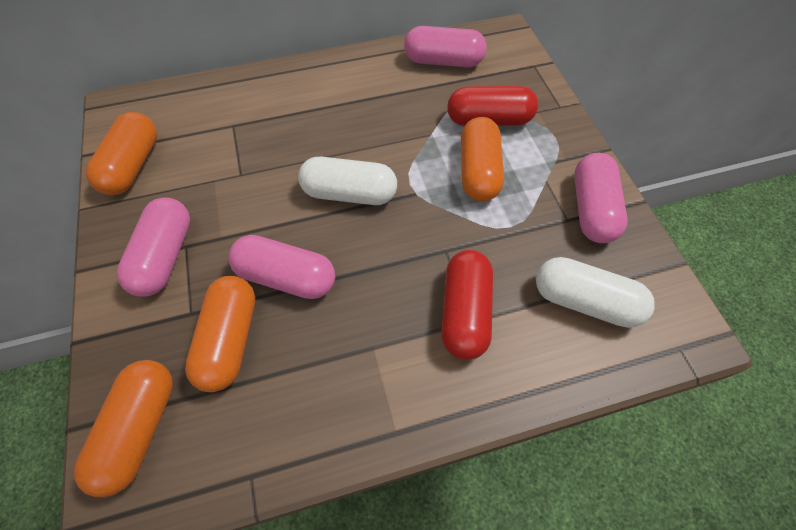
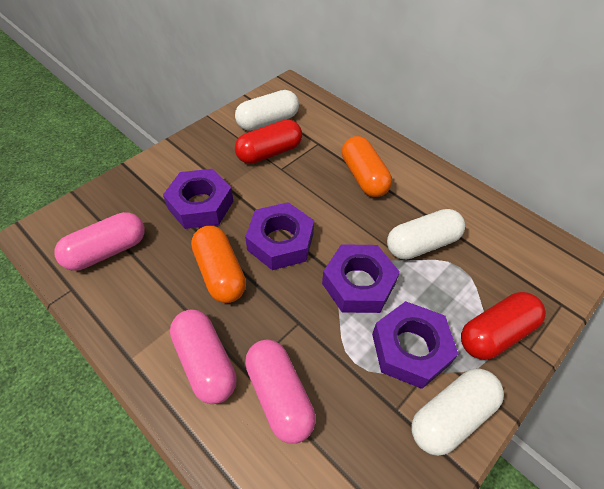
orange capsule: [74,360,173,497] [86,112,157,195] [185,276,255,392] [461,117,504,202] = 4 -> [191,226,246,303] [342,136,392,197] = 2
pink capsule: [117,197,190,297] [228,235,335,299] [404,26,487,67] [574,153,628,243] = 4 -> [54,212,145,271] [170,309,237,404] [245,339,316,444] = 3
purple nut: none = 0 -> [163,169,233,229] [245,202,314,270] [322,244,400,313] [372,301,458,389] = 4
white capsule: [298,157,397,205] [536,257,655,328] = 2 -> [235,90,299,131] [387,209,465,260] [412,369,504,456] = 3

